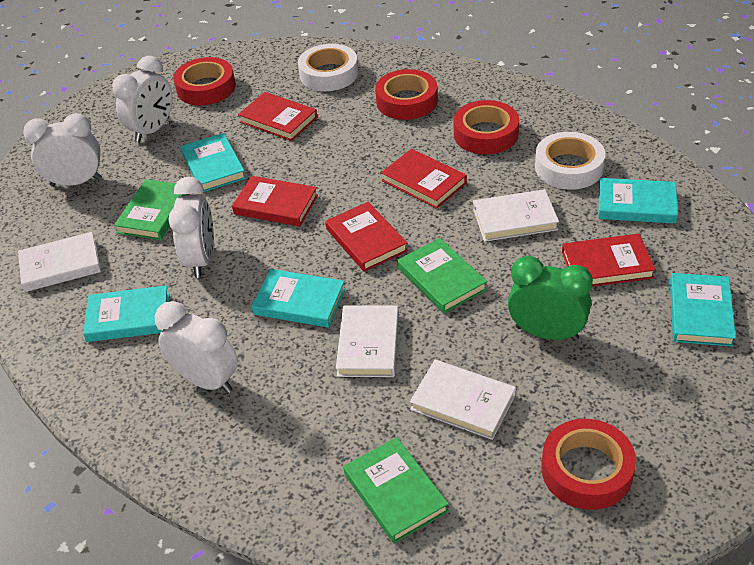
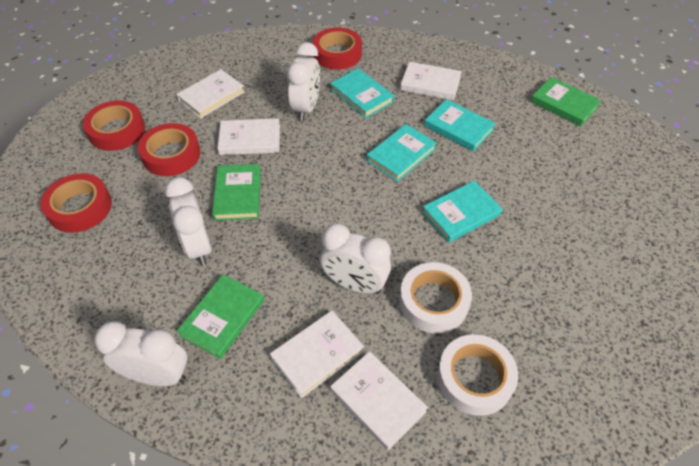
green clock: [508,256,593,341] = 1 -> none = 0
red book: [232,176,318,226] [238,92,317,141] [325,202,408,272] [381,149,467,209] [562,234,656,287] = 5 -> none = 0
turquoise book: [83,285,170,342] [181,133,246,193] [252,269,345,328] [598,178,678,224] [670,273,736,347] = 5 -> [330,68,394,118] [367,124,437,182] [422,181,502,243] [424,99,496,152] = 4
white book: [18,232,101,292] [336,305,399,377] [410,360,516,440] [473,189,559,242] = 4 -> [176,69,245,119] [217,118,280,155] [270,310,364,398] [330,351,428,451] [400,62,462,100] = 5

